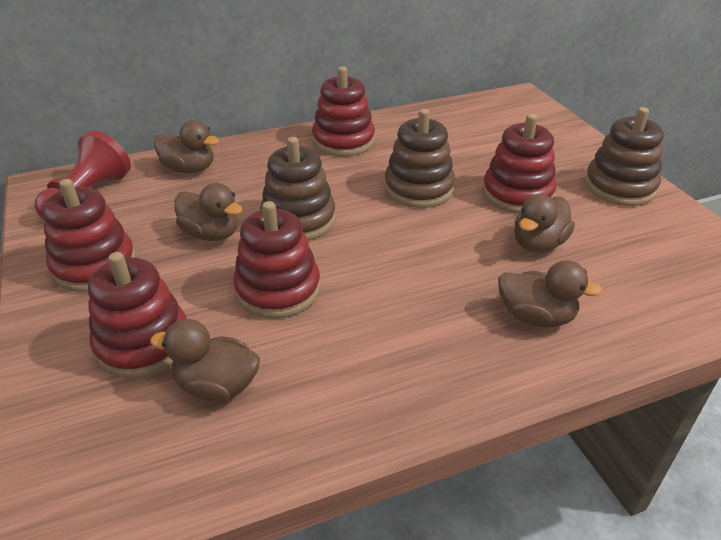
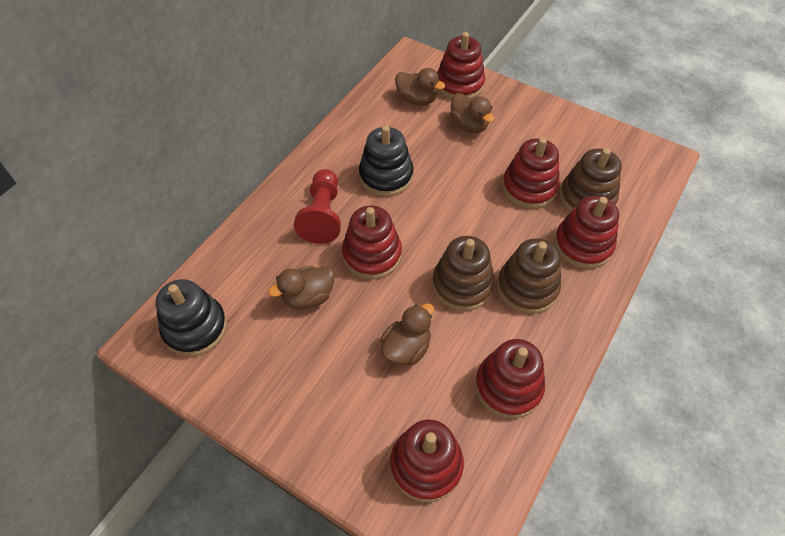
black stacking toy: none = 0 -> [155,279,227,356] [359,125,414,197] = 2
brown duck: [150,319,260,402] [154,120,219,173] [174,183,243,241] [498,260,603,327] [514,195,575,253] = 5 -> [268,266,335,309] [380,303,434,366] [395,68,446,106] [450,93,494,133] = 4
red stacking toy: [42,179,136,292] [88,252,187,379] [233,201,320,319] [312,66,375,156] [482,114,556,213] = 5 -> [342,205,402,279] [390,419,464,502] [437,32,485,99] [475,339,545,419] [502,137,560,209] [554,195,619,269] = 6

